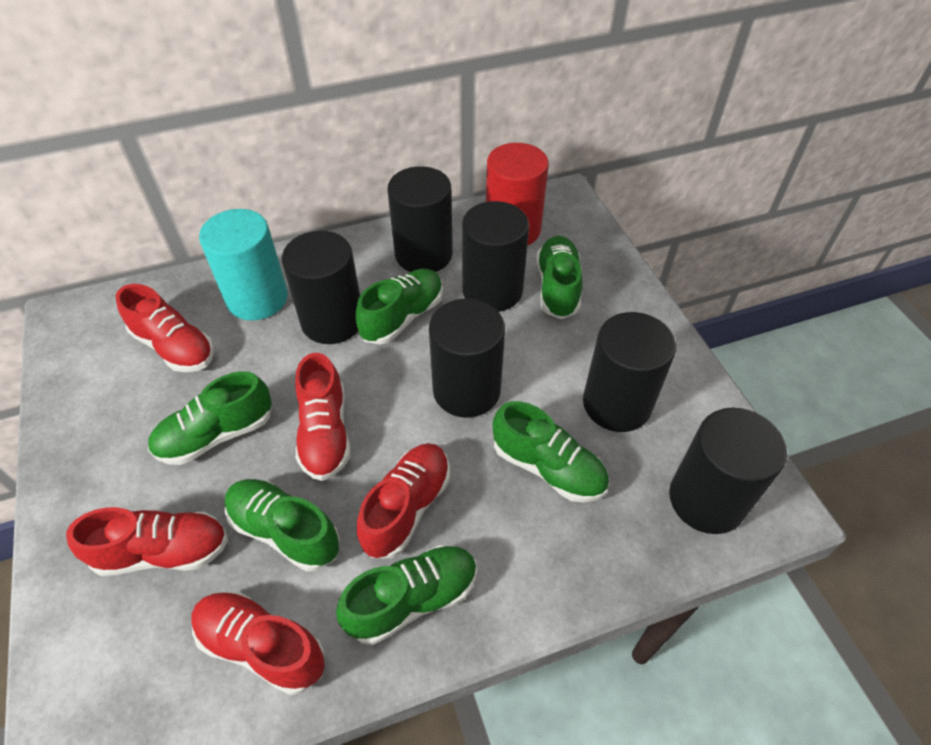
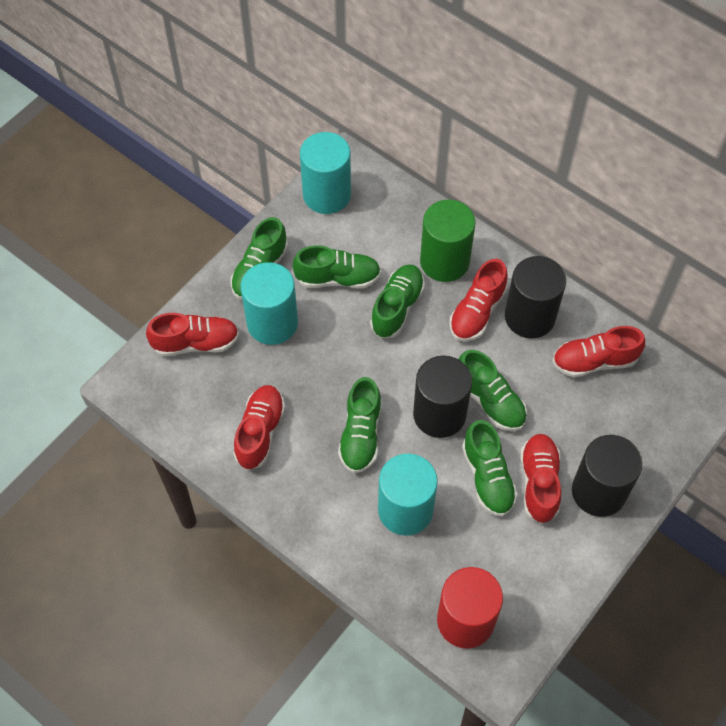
black cylinder: [282,231,360,344] [387,166,453,272] [429,298,505,418] [462,201,529,312] [583,312,676,432] [669,408,787,534] = 6 -> [413,356,472,438] [505,256,566,339] [572,435,642,517] = 3
green cylinder: none = 0 -> [420,200,476,282] = 1
turquoise cylinder: [199,209,288,321] = 1 -> [241,262,298,345] [300,132,351,214] [378,454,438,536] = 3

